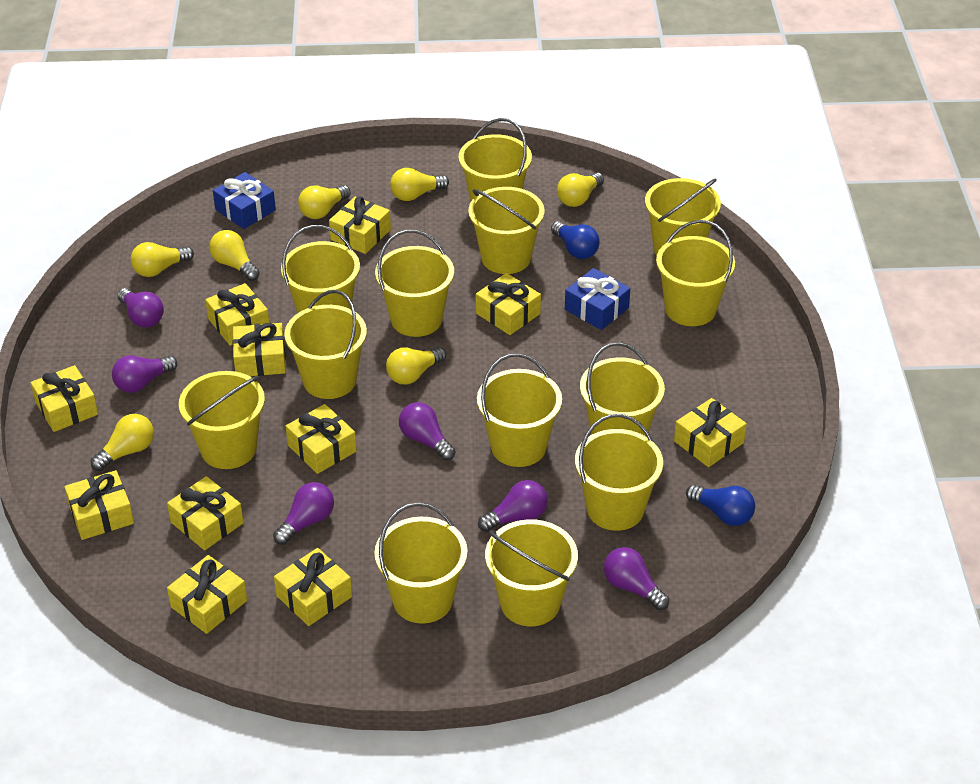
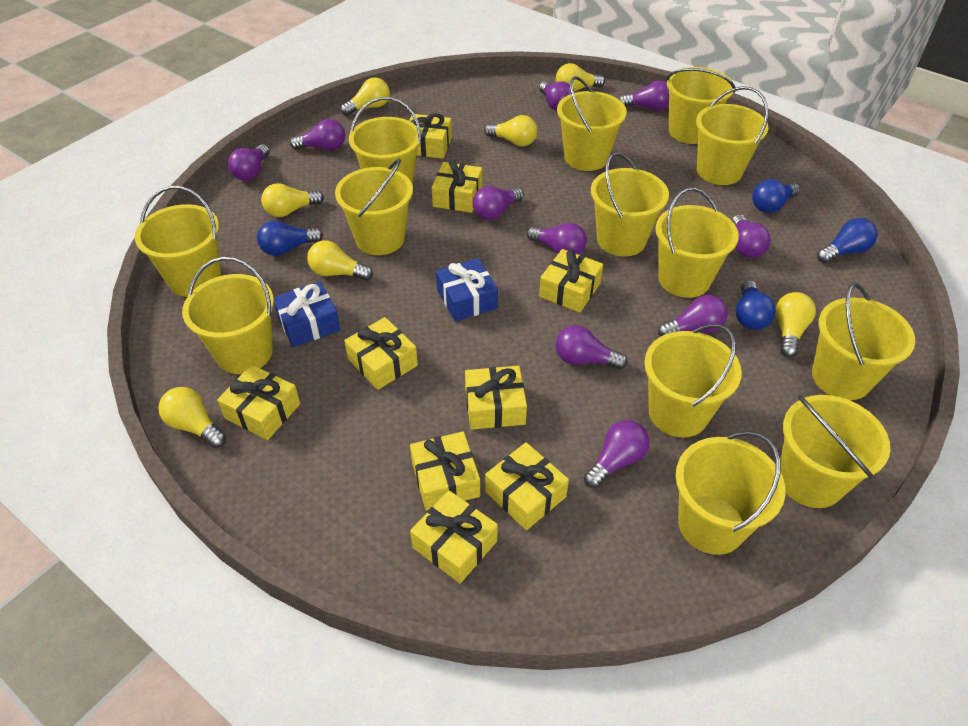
blue light bulb: [551,221,600,259] [686,485,755,526] = 2 -> [257,221,323,256] [736,280,776,330] [752,179,800,213] [817,218,877,263] = 4
purple light bulb: [112,355,178,393] [117,288,164,327] [273,482,334,545] [399,402,455,461] [478,480,548,532] [604,547,669,610] = 6 -> [228,144,270,181] [290,119,345,150] [473,186,524,220] [527,223,587,255] [539,81,575,111] [556,325,628,370] [584,420,649,488] [619,80,669,111] [658,295,728,337] [732,214,771,258] = 10
yellow gift: [30,365,98,432] [64,470,134,540] [167,476,244,550] [167,555,247,634] [205,283,269,346] [232,323,286,376] [274,548,352,626] [286,404,357,474] [329,196,391,254] [476,273,541,335] [674,398,747,467] = 11 -> [217,365,300,440] [344,317,418,390] [409,113,452,159] [410,432,480,510] [410,490,498,583] [432,160,482,213] [465,366,527,430] [485,442,569,530] [539,249,603,313] = 9

